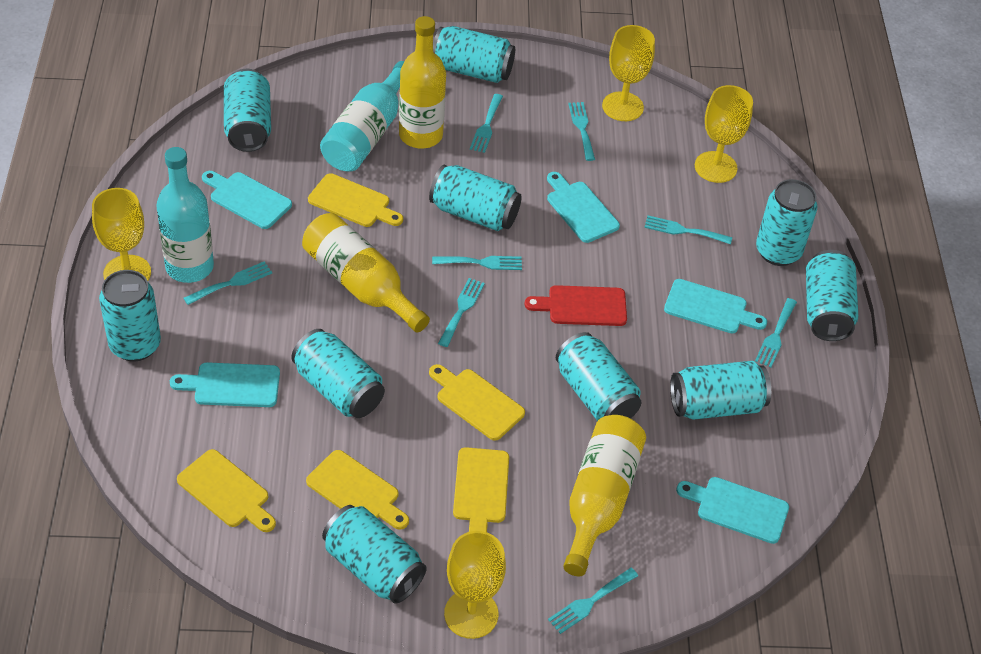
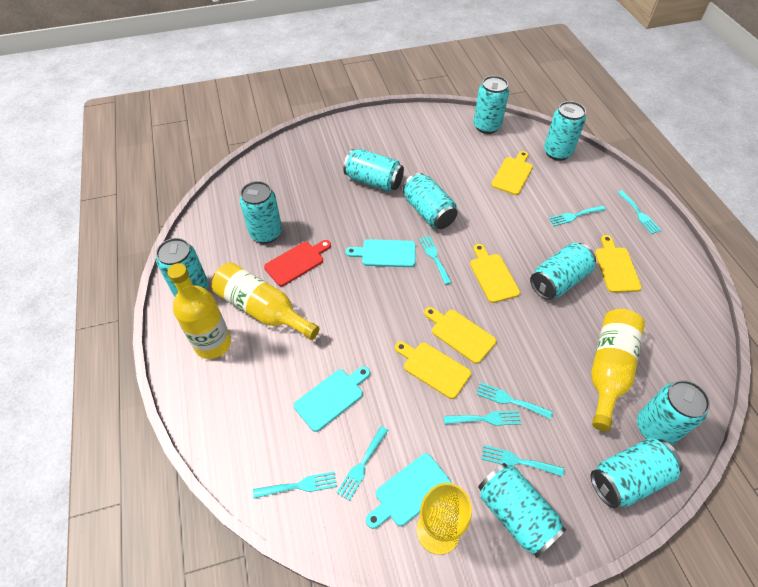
turquoise bottle: [156,147,214,283] [320,61,404,172] = 2 -> none = 0
turquoise cutting board: [170,362,280,407] [202,171,292,229] [547,172,620,243] [664,279,767,333] [676,477,789,544] = 5 -> [294,366,370,432] [346,239,415,267] [366,453,451,529] = 3
yellow goblet: [92,188,151,281] [444,531,506,639] [602,25,655,121] [695,85,753,183] = 4 -> [417,483,472,555] = 1

